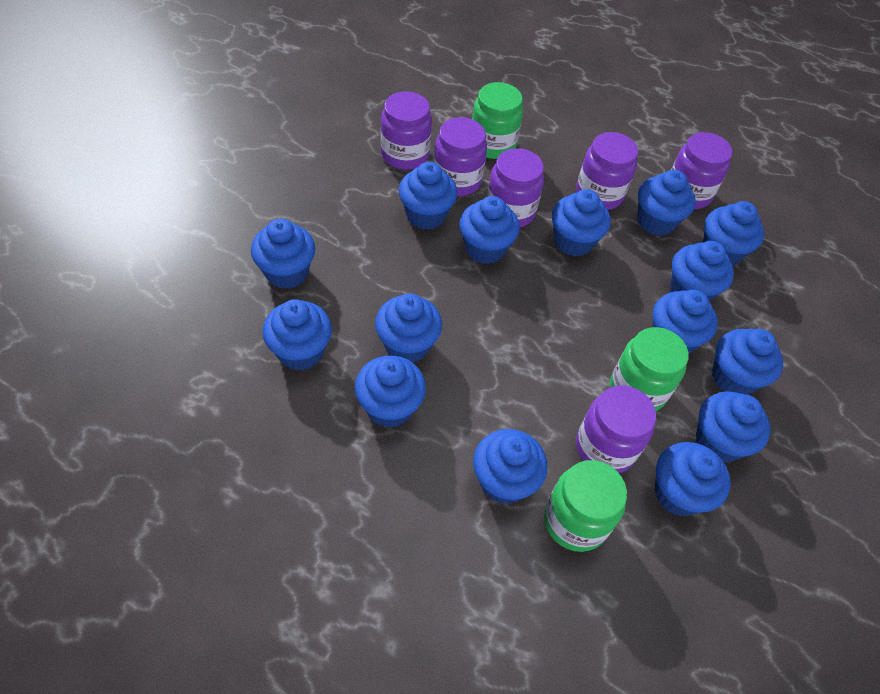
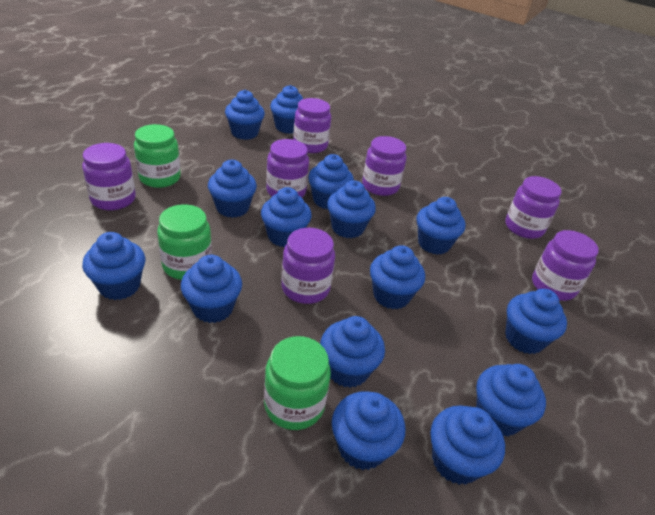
purple jar: [380,91,432,170] [433,117,487,196] [487,148,544,227] [576,132,638,210] [576,385,656,473] [671,132,733,209] = 6 -> [82,143,136,210] [266,139,309,197] [281,228,335,304] [293,98,331,153] [362,136,406,196] [505,176,561,239] [532,230,599,301] = 7

